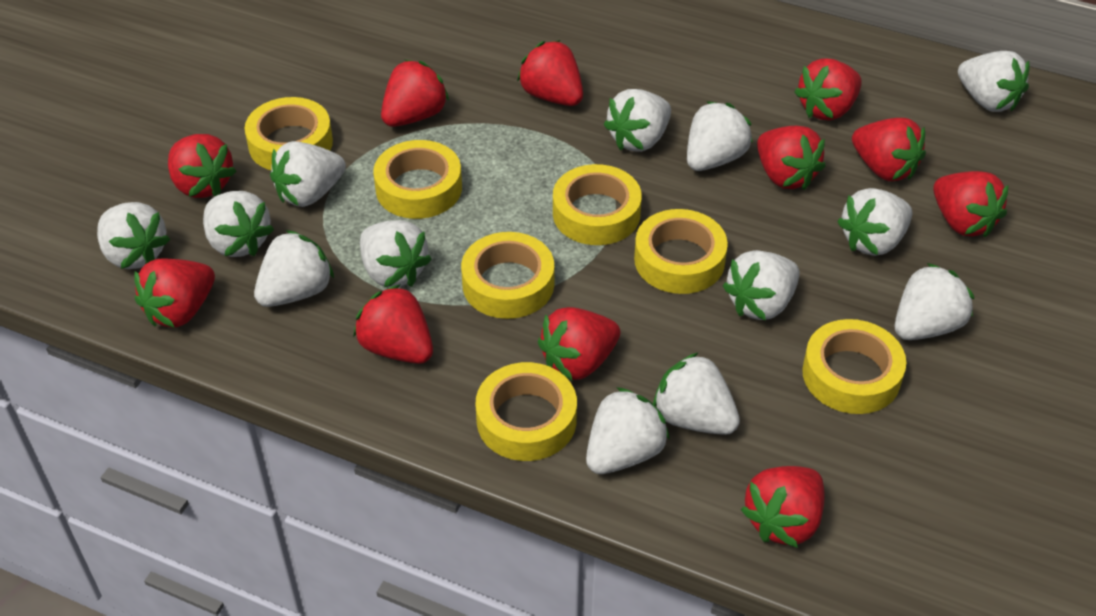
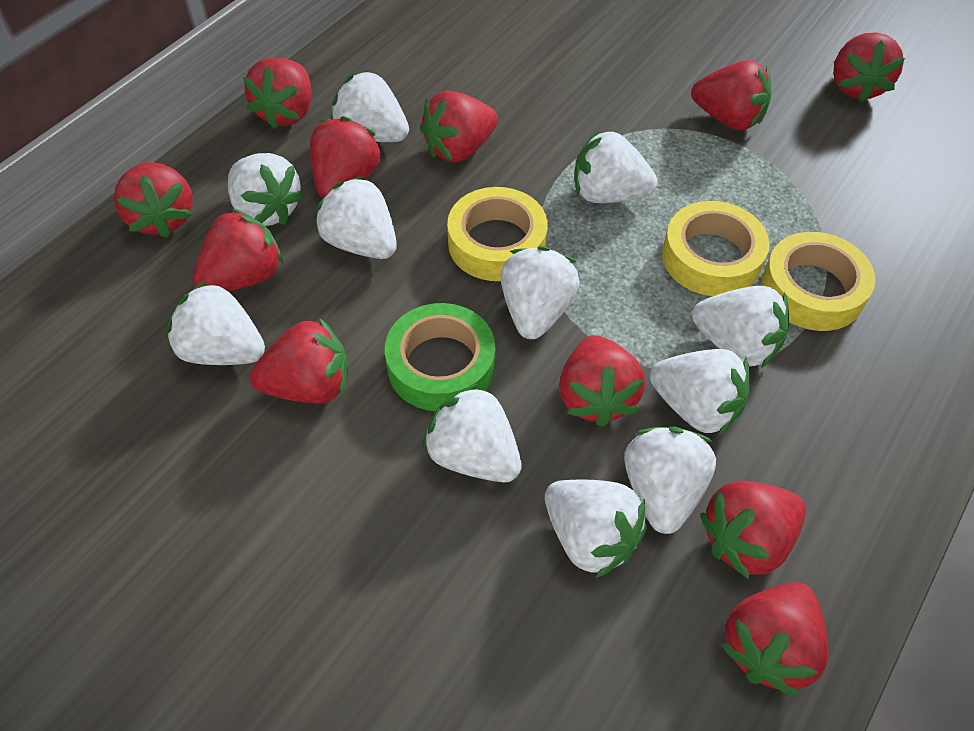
green tape: none = 0 -> [385,303,495,411] = 1
white strawberry: [97,202,170,269] [203,191,274,257] [254,230,334,307] [270,141,346,207] [360,220,432,288] [586,387,670,474] [604,89,671,152] [653,352,740,435] [687,101,753,171] [723,250,800,320] [837,188,912,256] [895,263,974,340] [958,51,1030,112] = 13 -> [167,281,265,365] [228,153,305,226] [315,176,397,259] [331,70,409,142] [423,384,522,482] [501,246,580,339] [545,480,647,578] [575,130,658,203] [624,427,716,534] [650,349,749,436] [692,286,789,368] = 11
yellow tape: [244,97,333,170] [373,140,462,219] [461,232,554,319] [476,362,577,461] [553,164,642,245] [634,209,728,294] [802,319,906,414] = 7 -> [447,187,548,281] [662,201,770,296] [761,232,875,331] = 3

